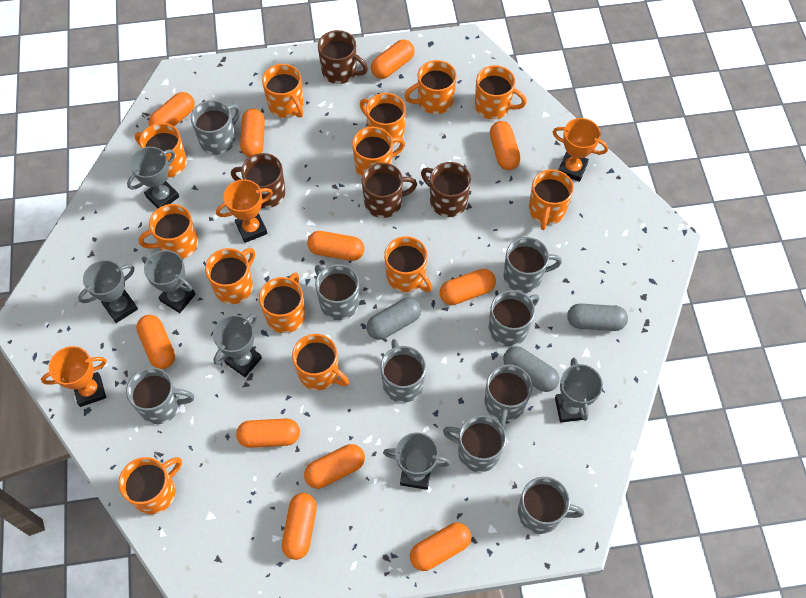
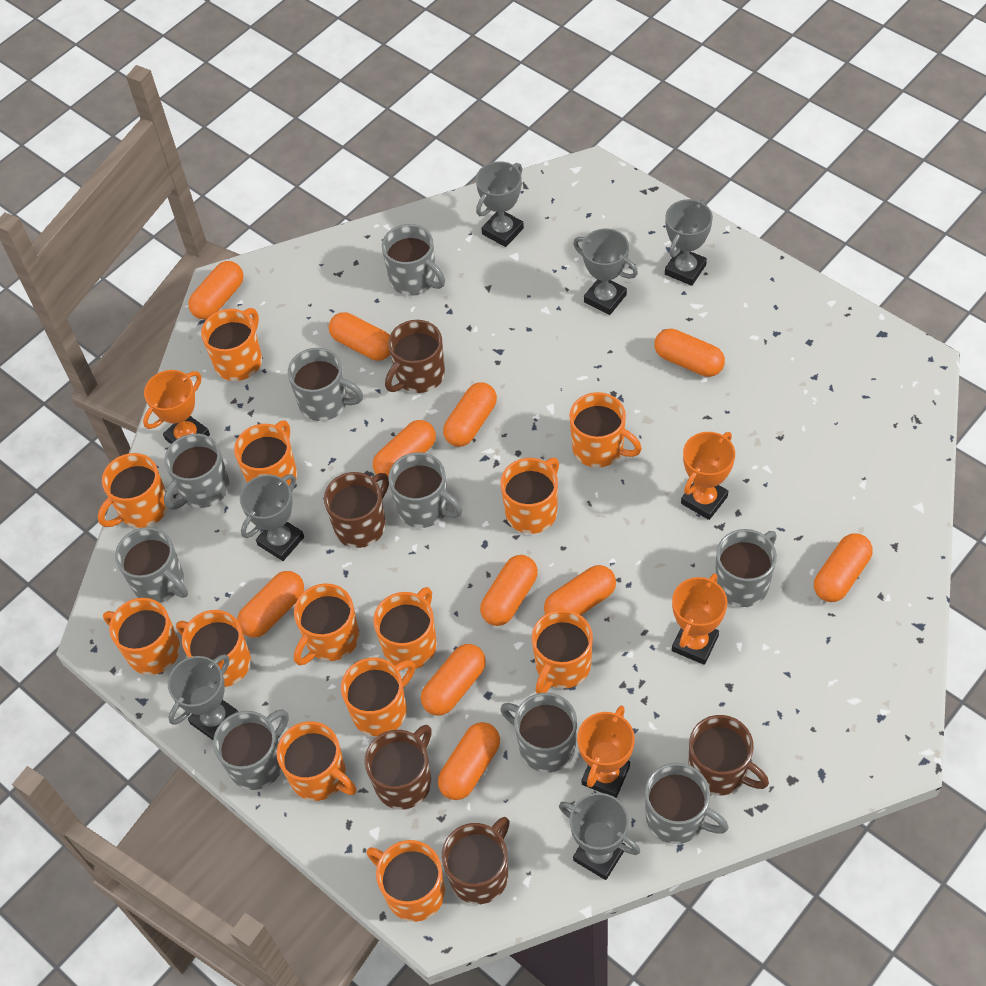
brown mug: [231,153,285,208] [318,30,368,84] [362,163,417,218] [421,162,471,217] = 4 -> [324,472,389,548] [364,725,432,810] [385,320,445,393] [442,817,510,904] [688,715,769,796] = 5
grey capsule: [367,298,421,340] [503,346,560,392] [567,304,628,331] = 3 -> none = 0
orange trophy: [41,346,107,407] [216,179,273,243] [553,118,608,182] = 3 -> [143,370,210,444] [577,706,635,798] [672,573,727,665] [681,432,735,520] = 4

